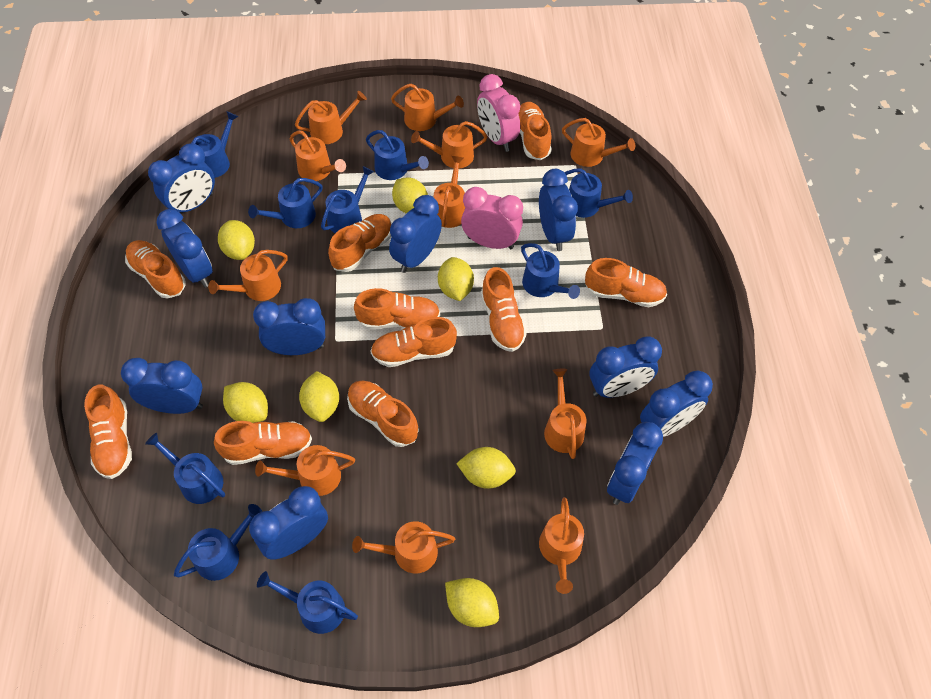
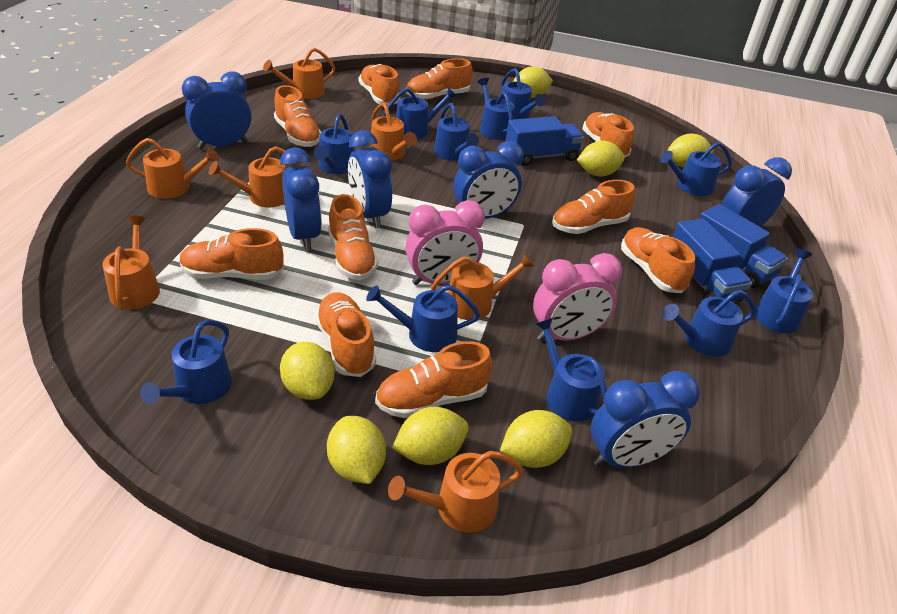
blue clock: [121,358,203,414] [148,143,215,212] [157,209,213,288] [249,486,328,560] [253,298,325,355] [389,195,442,273] [539,169,578,251] [589,337,662,398] [607,422,663,505] [640,371,713,437] = 10 -> [182,72,251,149] [280,147,322,251] [348,130,392,228] [454,141,524,219] [591,371,700,468] [722,157,792,227] = 6
blue truck: none = 0 -> [505,116,584,166] [673,218,752,302] [699,204,788,288] = 3
blue watering can: [145,433,225,504] [174,504,262,581] [192,111,239,178] [248,178,323,228] [257,571,358,634] [321,166,374,233] [366,130,429,180] [521,243,580,299] [564,168,633,218] = 9 -> [140,320,232,404] [314,114,354,174] [366,285,480,352] [383,87,457,139] [434,103,479,160] [478,78,515,140] [501,68,545,119] [536,318,607,422] [660,142,732,196] [662,290,756,357] [755,249,813,333] = 11
orange watering can: [208,250,288,301] [255,445,355,496] [289,131,346,181] [295,91,367,144] [352,521,455,573] [391,84,464,131] [411,121,488,168] [434,156,465,228] [539,497,584,594] [544,369,587,459] [562,118,635,167] = 11 -> [102,216,160,309] [126,138,219,199] [209,146,302,207] [263,48,335,99] [370,103,417,161] [388,451,523,533] [431,253,535,320] = 7

